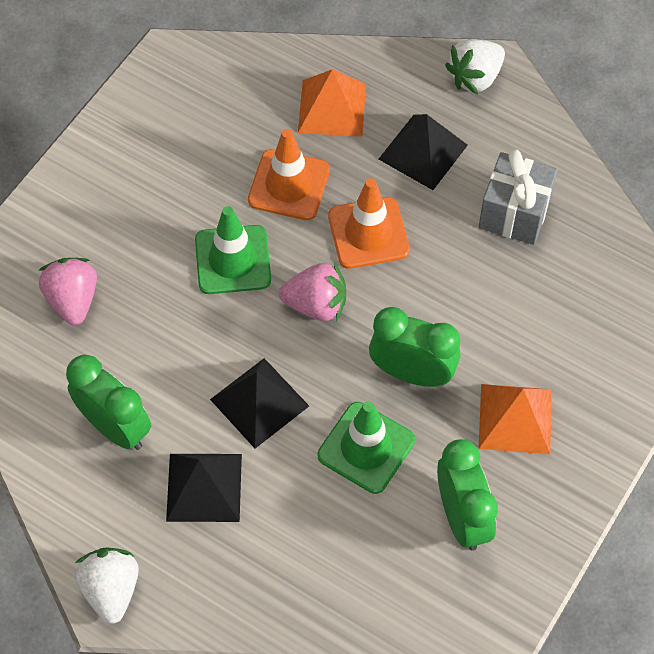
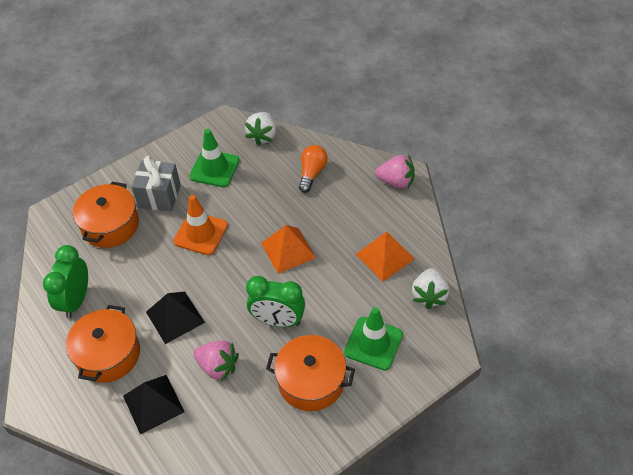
black pyramid: [166,454,242,522] [210,358,309,449] [379,114,468,190] = 3 -> [123,375,184,435] [146,291,205,344] = 2
green clock: [66,354,151,450] [369,307,460,387] [437,439,498,551] = 3 -> [43,245,88,318] [246,276,305,327] = 2
orange light bulb: none = 0 -> [299,145,328,193] = 1
orange pot: none = 0 -> [66,305,140,383] [73,182,139,248] [266,335,355,411] = 3
orange traffic cone: [248,129,330,220] [328,178,410,269] = 2 -> [173,195,228,255] = 1

